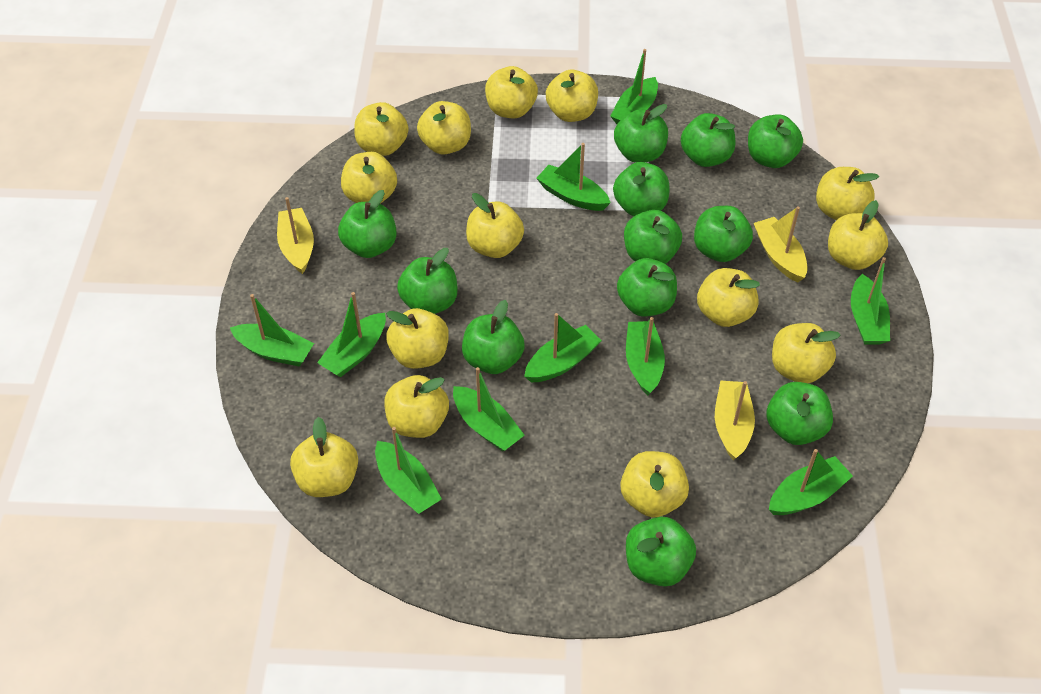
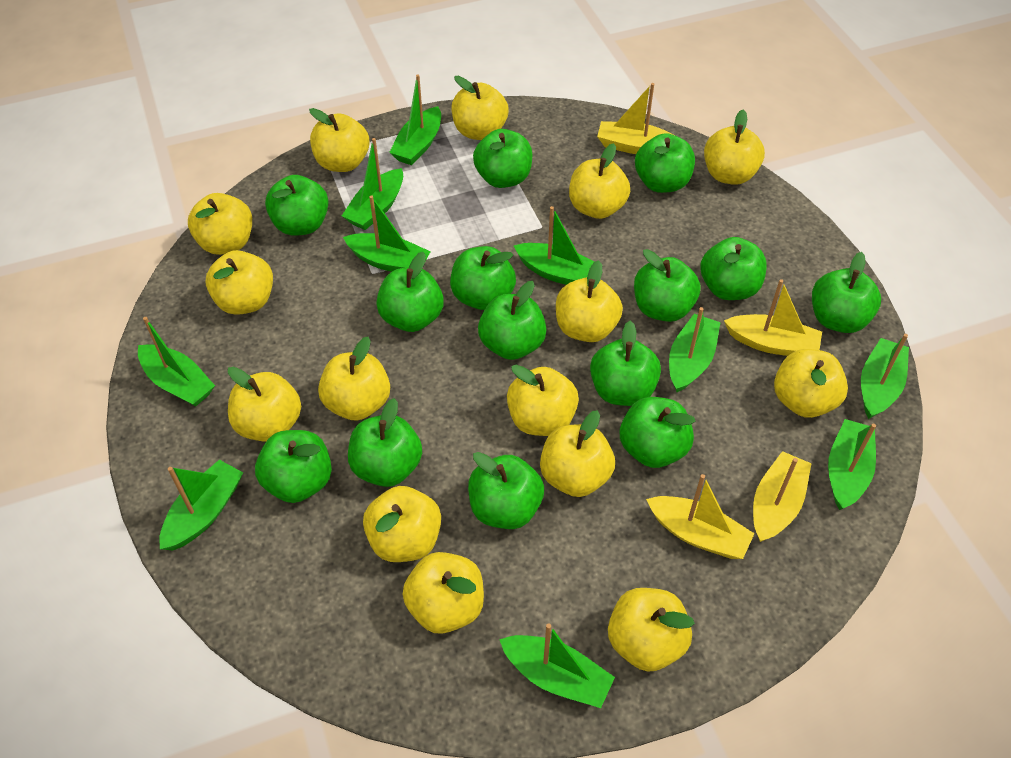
green apple: [338,190,397,258] [397,248,458,314] [462,300,525,374] [613,162,669,216] [614,104,668,163] [617,258,677,317] [624,210,682,264] [626,517,696,587] [681,113,735,167] [694,206,753,262] [748,114,803,168] [766,382,833,445] = 12 -> [255,430,332,503] [265,175,329,236] [348,398,422,487] [376,252,444,332] [450,246,516,310] [468,452,544,529] [473,129,532,188] [478,281,547,360] [590,321,661,406] [620,397,695,468] [634,249,700,322] [635,133,695,193] [700,237,767,300] [812,252,881,333] = 14
yellow apple: [290,417,358,497] [341,152,397,204] [354,102,408,156] [384,375,449,438] [386,308,449,369] [417,101,471,154] [466,193,524,258] [485,66,538,118] [546,70,598,122] [620,451,689,517] [697,268,760,327] [772,323,840,383] [816,167,879,220] [828,200,888,270] = 14 -> [188,193,252,255] [206,250,273,315] [228,367,301,442] [309,108,369,172] [318,337,390,421] [363,486,441,562] [402,552,484,634] [452,76,509,140] [507,365,579,436] [540,410,615,497] [556,260,623,342] [569,143,630,219] [608,588,695,672] [704,110,765,185] [774,349,848,418] = 15
yellow boat: [277,197,314,274] [715,381,755,460] [754,206,807,282] = 3 -> [597,83,674,154] [646,474,755,559] [724,279,822,356] [753,451,812,542] = 4

